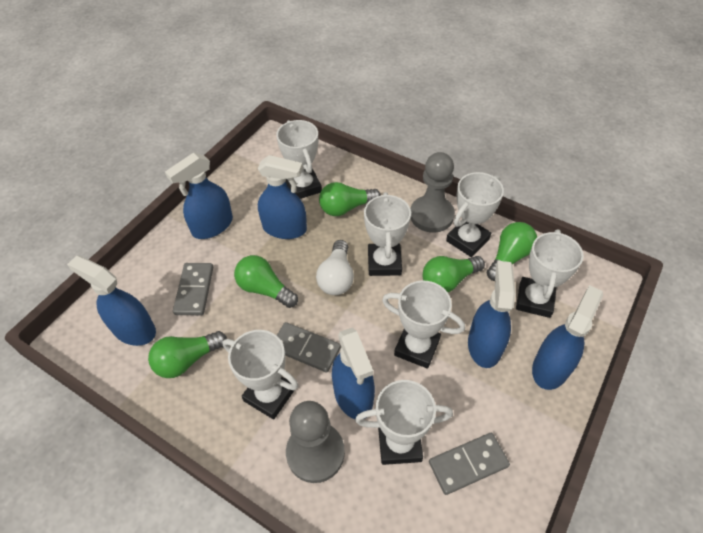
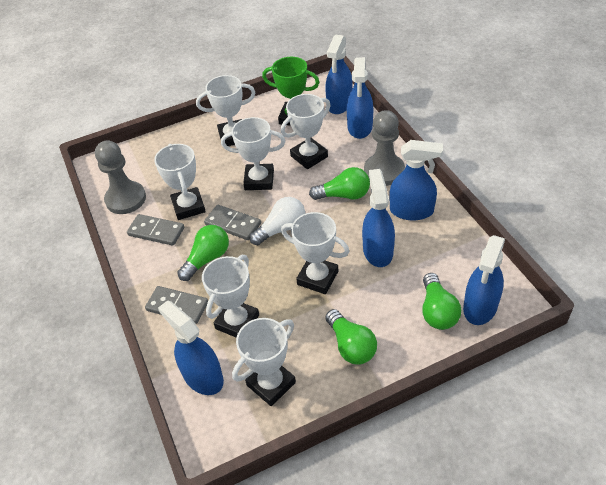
green light bulb: [148,331,227,378] [234,255,298,308] [319,182,381,216] [423,256,485,292] [487,222,537,281] = 5 -> [177,225,229,281] [309,167,370,200] [325,309,377,365] [422,273,461,330] = 4
green trophy: none = 0 -> [262,57,320,126] = 1

